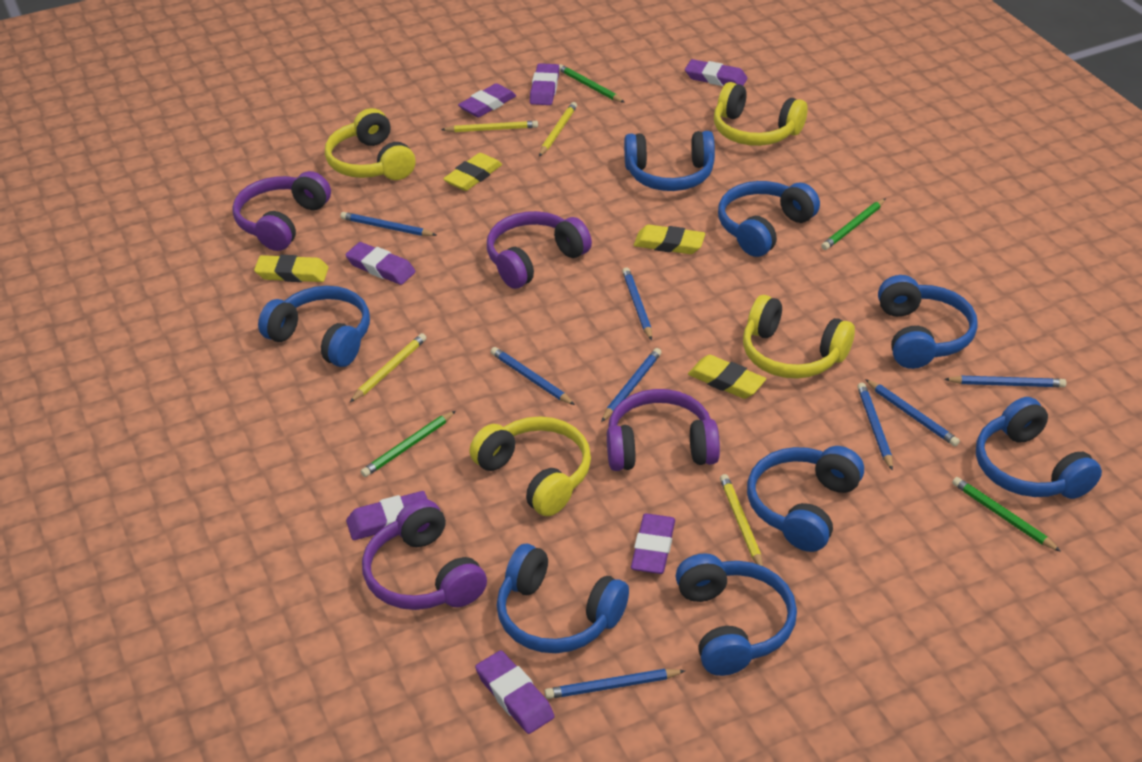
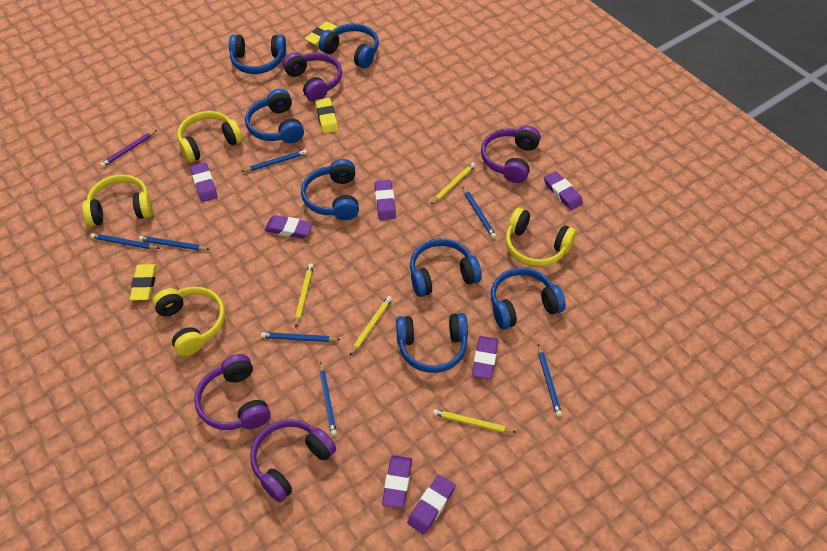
blue headphones: [258,286,370,367] [497,544,629,653] [624,131,715,191] [676,553,797,676] [718,181,820,257] [747,446,864,552] [878,275,978,369] [976,397,1102,499] = 8 -> [229,35,286,74] [245,89,304,143] [301,159,359,220] [319,23,379,68] [396,313,468,373] [410,238,482,297] [491,267,566,329] = 7
blue pencil: [340,212,436,236] [491,347,575,405] [545,669,686,699] [601,348,661,422] [622,267,652,340] [857,383,893,471] [865,379,960,447] [944,376,1066,387] = 8 -> [90,233,160,249] [139,236,210,250] [241,150,307,172] [261,332,340,342] [320,362,337,436] [463,187,496,238] [538,344,562,417] = 7
green pencil: [361,411,456,477] [559,64,625,103] [821,199,885,250] [952,477,1061,552] = 4 -> none = 0
purple pencil: none = 0 -> [100,130,157,167] = 1
yellow eraser: [254,255,329,282] [443,153,502,191] [634,225,705,254] [688,355,766,399] = 4 -> [130,264,157,301] [304,22,337,46] [315,98,338,133] = 3

